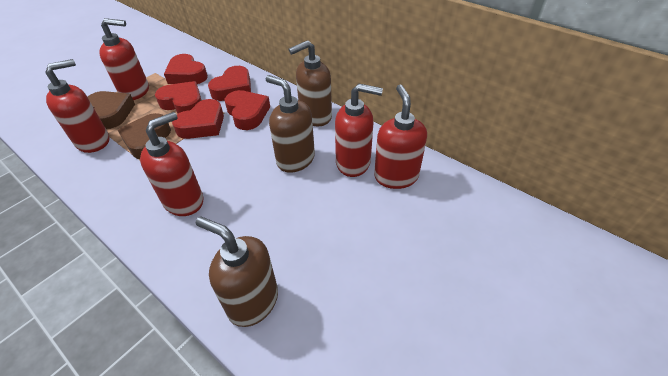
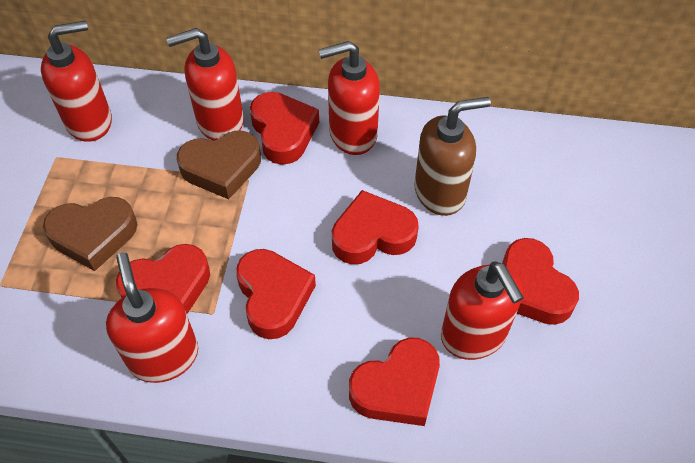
brown soap dispenser: [196,216,278,327] [266,75,315,173] [289,40,332,127] = 3 -> [414,97,491,216] = 1
red heart: [155,81,202,114] [164,54,208,84] [172,99,224,139] [208,66,251,101] [225,90,270,130] = 5 -> [116,244,210,314] [236,249,316,339] [250,92,319,165] [332,190,419,264] [349,337,440,426] [502,238,579,325] = 6

